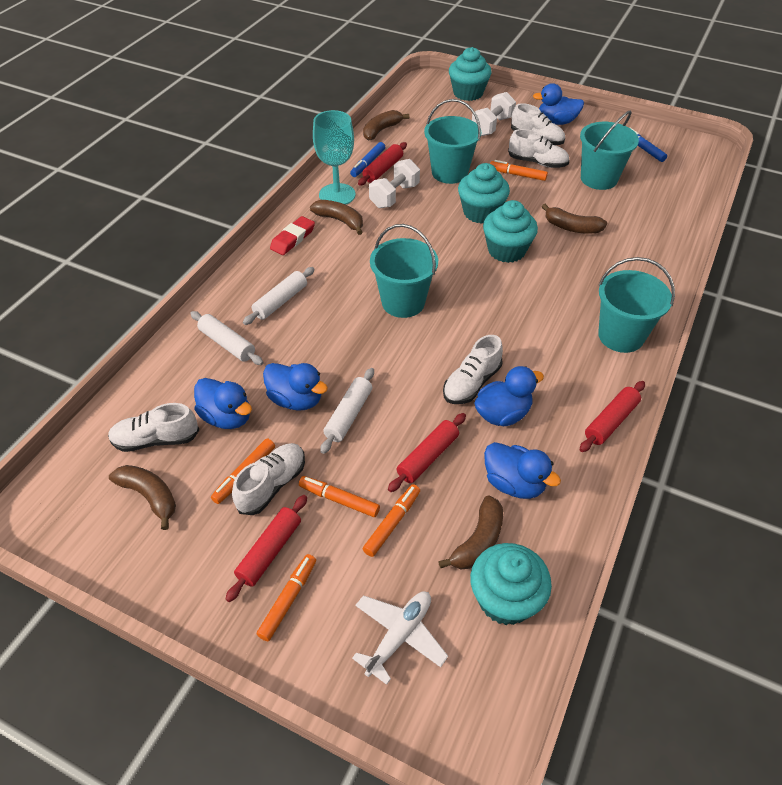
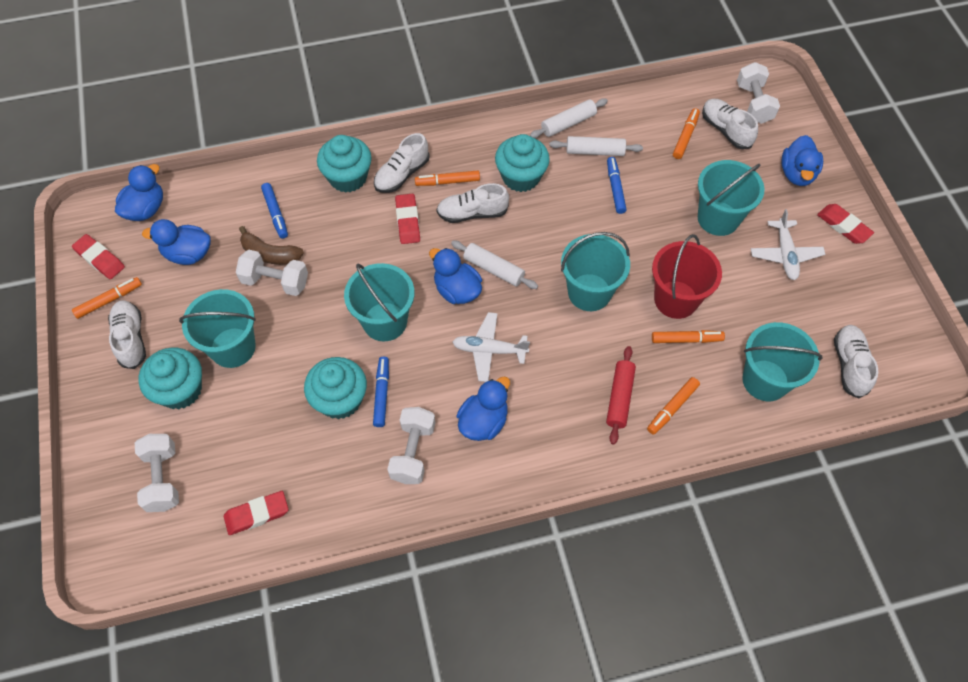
blue marker: [350,142,385,177] [630,128,667,162] = 2 -> [261,183,288,239] [373,357,389,427] [607,157,627,214] = 3
brown banana: [109,465,176,530] [310,200,363,235] [363,110,409,141] [438,495,503,569] [542,204,607,233] = 5 -> [239,226,304,265] = 1
red bucket: none = 0 -> [652,234,722,319] = 1
red eraser: [270,216,315,255] = 1 -> [72,234,125,279] [224,491,288,535] [395,194,420,244] [817,204,874,244] = 4
red rolling pin: [226,495,307,602] [358,142,407,186] [388,413,466,492] [580,381,645,452] = 4 -> [606,346,636,445] = 1
turquoise bucket: [370,224,438,318] [424,99,481,184] [580,111,639,190] [598,257,675,353] = 4 -> [179,289,256,368] [344,263,415,341] [561,232,630,311] [698,160,765,236] [742,322,823,401] = 5
turquoise goblet: [313,110,356,204] = 1 -> none = 0
white dumbbell: [369,159,420,208] [472,92,516,136] = 2 -> [135,434,179,512] [236,250,308,296] [387,407,435,484] [737,62,780,124] = 4
white plane: [352,592,448,685] = 1 -> [453,312,530,382] [751,209,825,280] = 2

